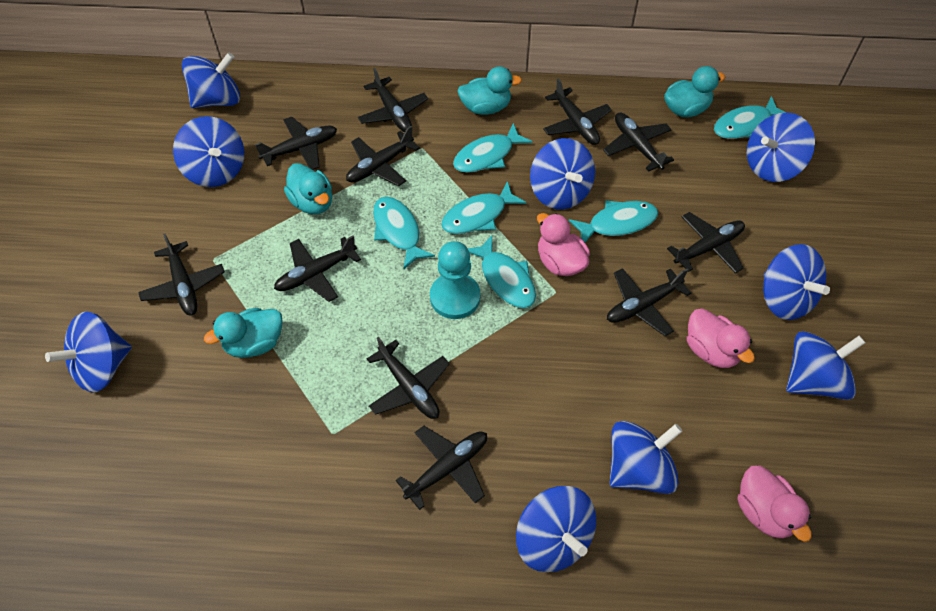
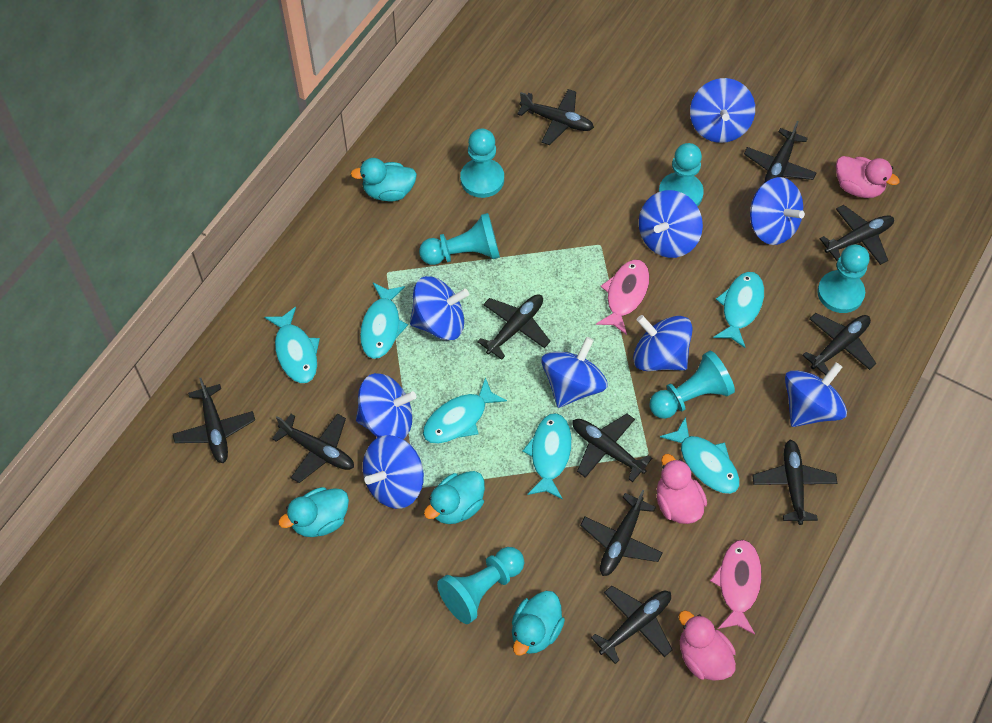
pink fish: none = 0 -> [596,260,649,335] [710,540,762,634] = 2
turquoise pawn: [430,241,481,319] = 1 -> [419,213,500,265] [437,547,524,624] [460,129,504,198] [650,351,735,419] [659,143,704,207] [817,244,870,313] = 6

